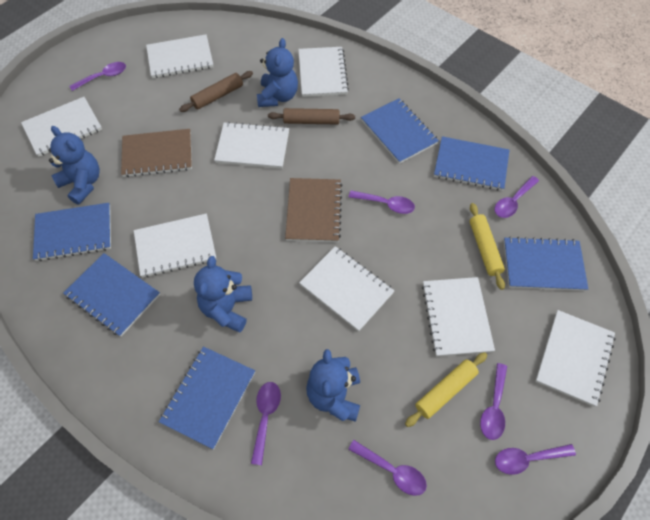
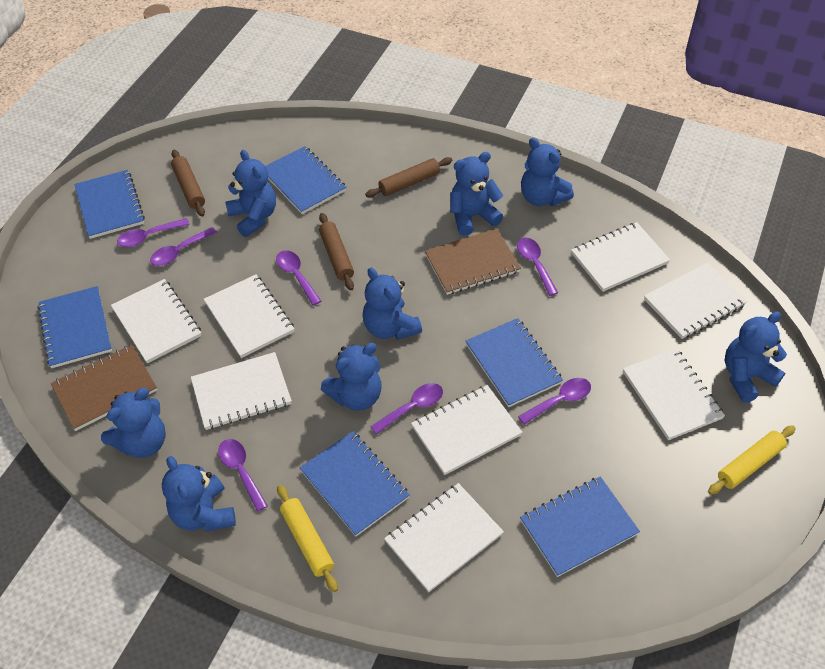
blue teddy bear: [48,126,100,205] [194,256,252,332] [257,38,298,107] [306,349,360,422] = 4 -> [101,388,166,458] [162,456,236,532] [225,150,276,237] [321,343,382,411] [362,267,422,340] [450,152,503,236] [521,138,574,206] [725,312,787,403] = 8
brown rolling pin: [179,71,253,112] [268,108,355,125] = 2 -> [171,150,205,216] [319,213,354,291] [365,157,452,198] = 3

